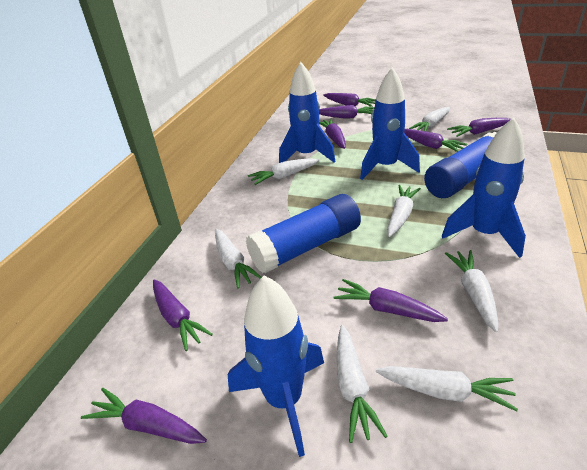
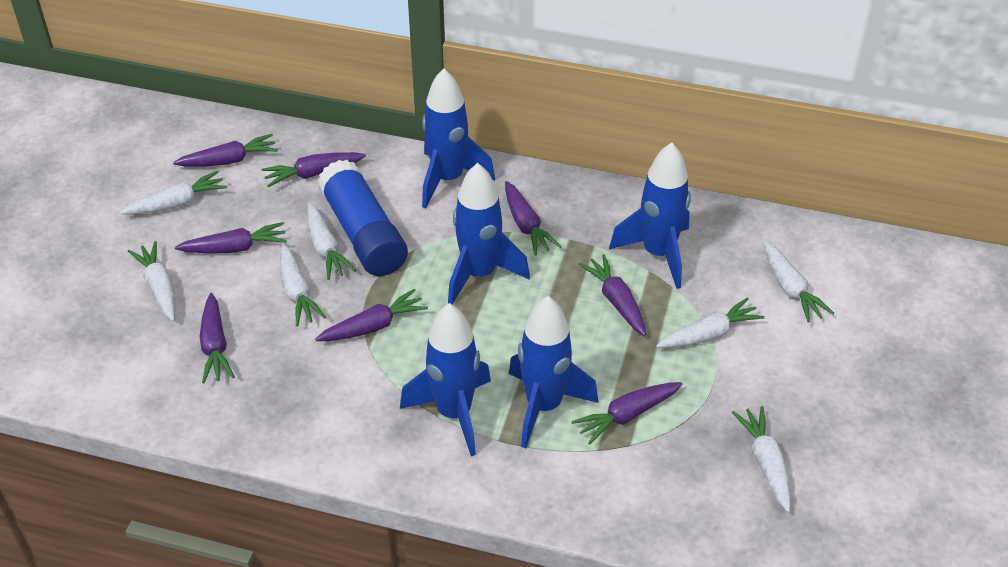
blue glue stick: [246,194,361,273] [424,132,496,198] = 2 -> [317,160,408,276] = 1
blue rocket: [228,276,324,457] [279,62,335,163] [360,67,420,180] [441,117,526,258] = 4 -> [400,303,491,456] [422,68,495,208] [448,163,530,305] [509,296,599,448] [609,142,691,289] = 5

